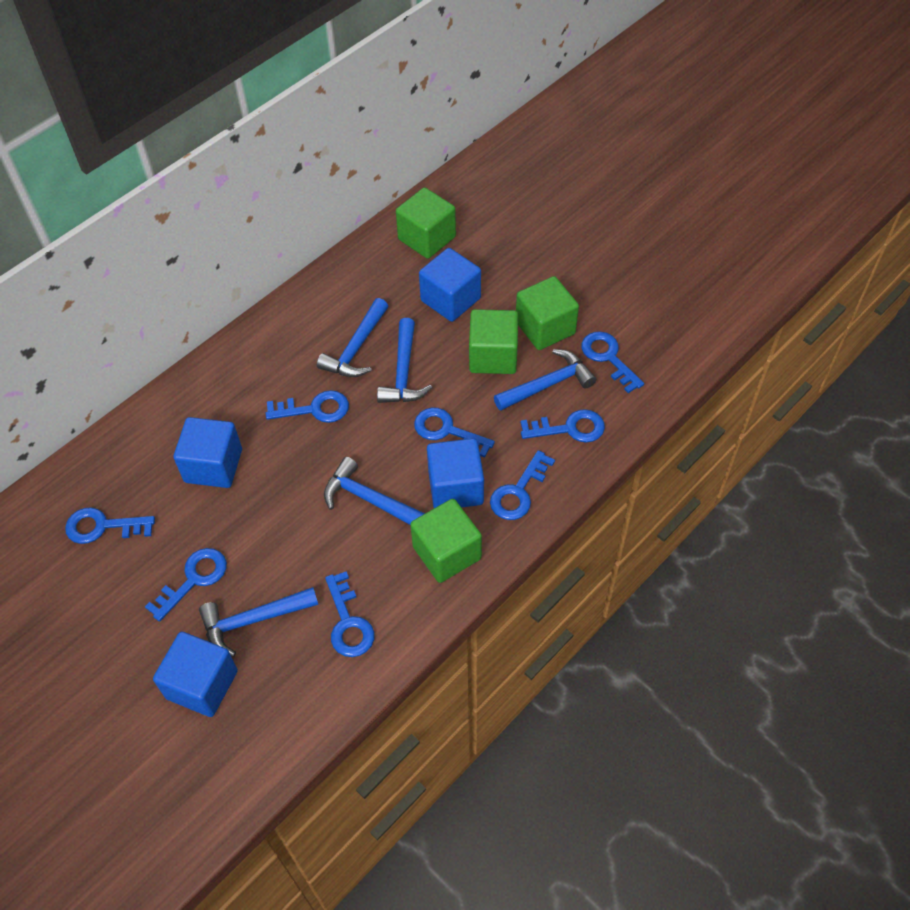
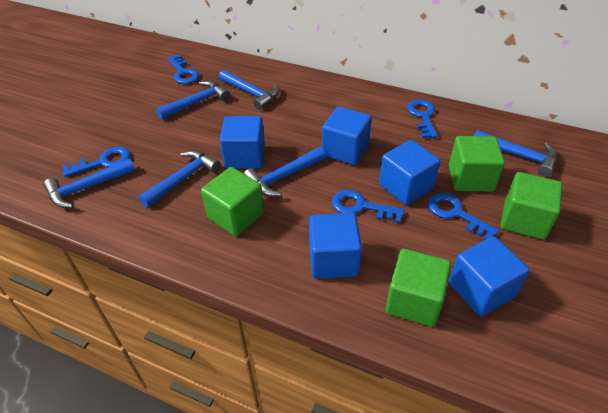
blue cube: [153,632,238,717] [174,417,242,488] [419,248,481,322] [427,438,484,508] = 4 -> [219,116,265,168] [309,213,362,279] [322,107,372,165] [379,140,440,205] [449,236,530,316] = 5
blue hammer: [199,587,318,657] [317,298,388,377] [324,457,425,525] [377,318,432,403] [494,349,596,411] = 5 -> [43,159,135,208] [139,150,221,207] [156,81,230,119] [219,70,279,110] [244,147,326,197] [474,130,557,177] = 6
blue key: [65,507,155,544] [145,548,227,622] [266,390,349,423] [325,571,374,657] [414,407,495,458] [490,450,555,520] [521,409,605,442] [581,331,644,393] = 8 -> [62,147,130,177] [168,55,199,84] [332,190,405,223] [407,99,438,138] [428,193,499,240] = 5

